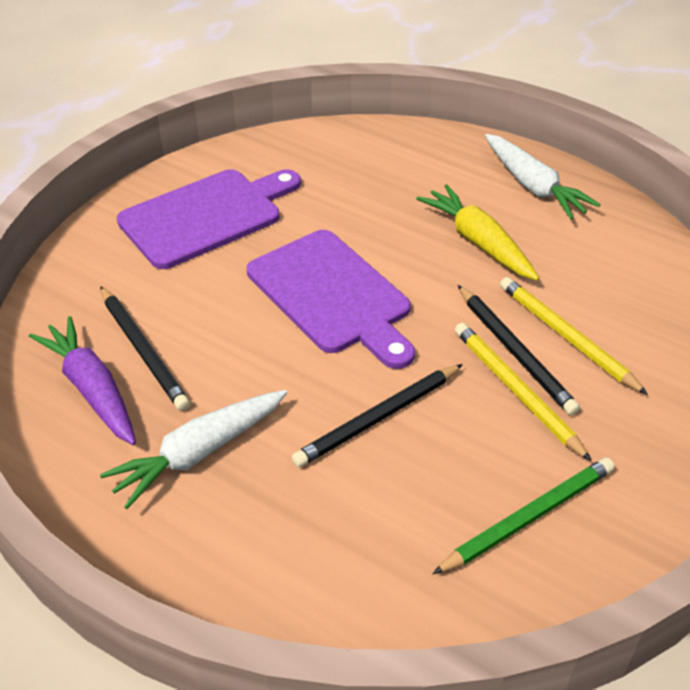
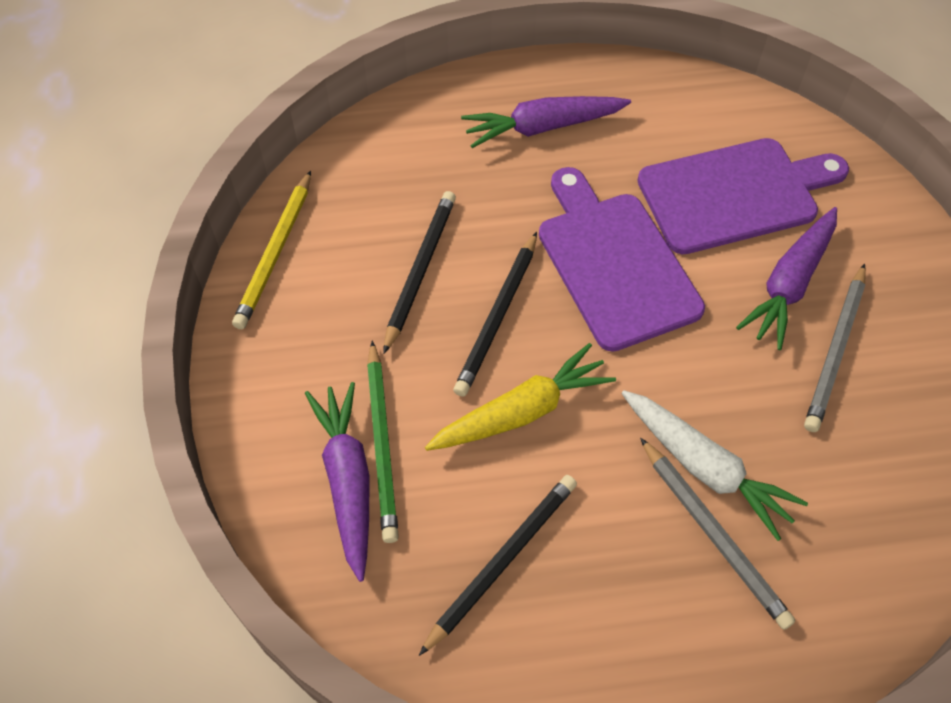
grey pencil: none = 0 -> [640,438,795,630] [804,264,866,432] = 2
purple carrot: [29,316,136,445] = 1 -> [305,382,369,582] [461,96,631,148] [736,207,837,350] = 3
white carrot: [100,390,287,509] [485,134,601,219] = 2 -> [621,390,808,541] = 1
yellow pencil: [455,323,591,461] [500,277,648,395] = 2 -> [232,170,311,329] = 1

